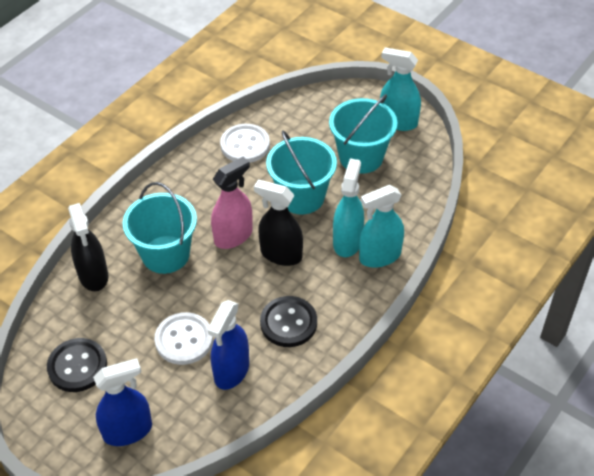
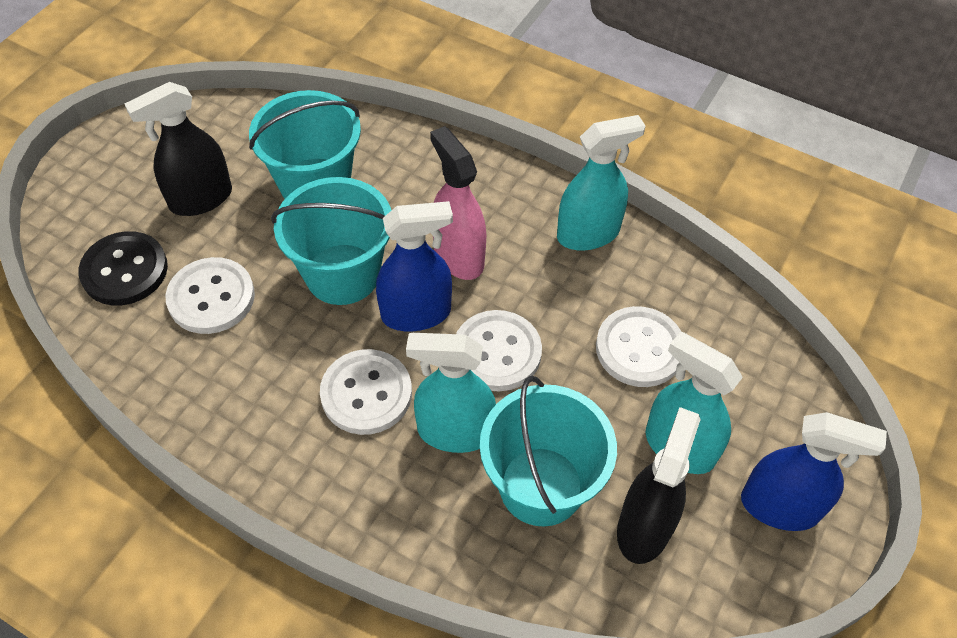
black button: [47,338,107,392] [260,296,317,347] = 2 -> [78,231,168,305] = 1
white button: [154,312,213,365] [220,124,270,163] = 2 -> [166,257,255,334] [320,349,412,435] [456,310,542,391] [596,306,682,387] = 4

